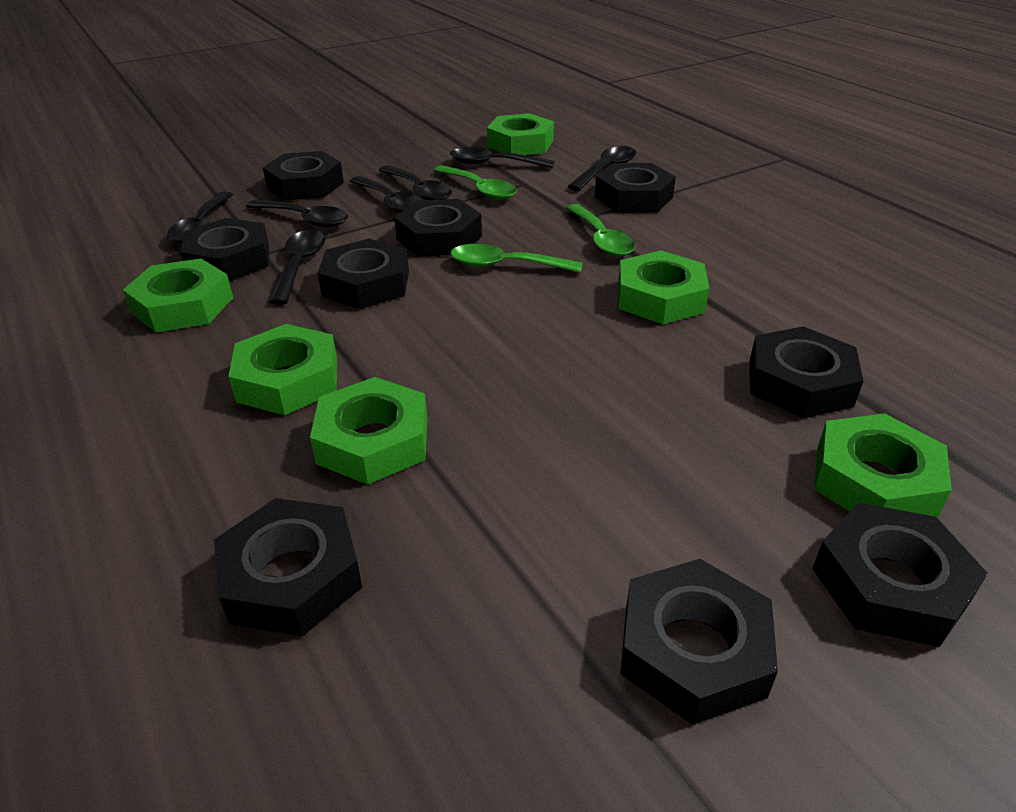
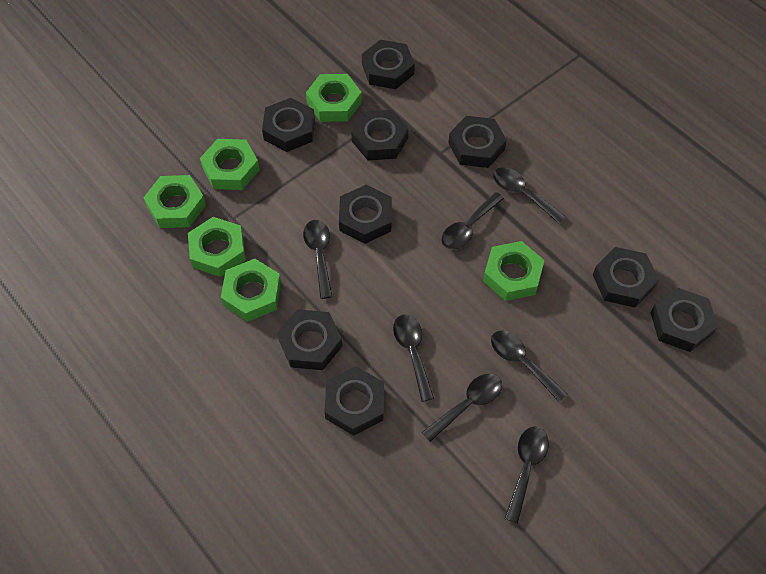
green spoon: [433,165,517,200] [451,244,583,273] [566,204,635,256] = 3 -> none = 0

